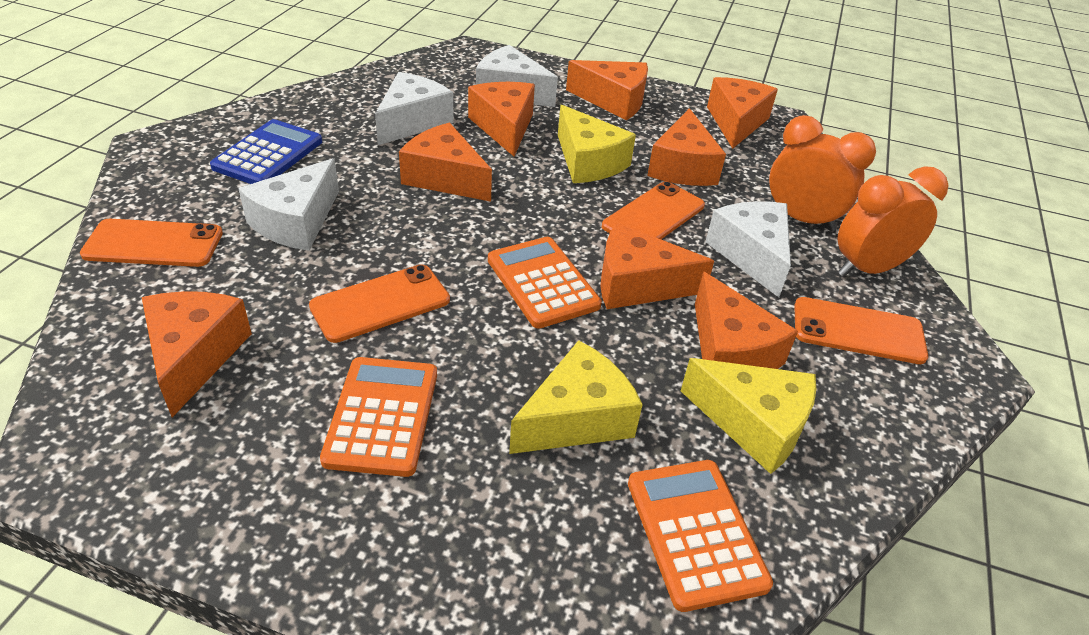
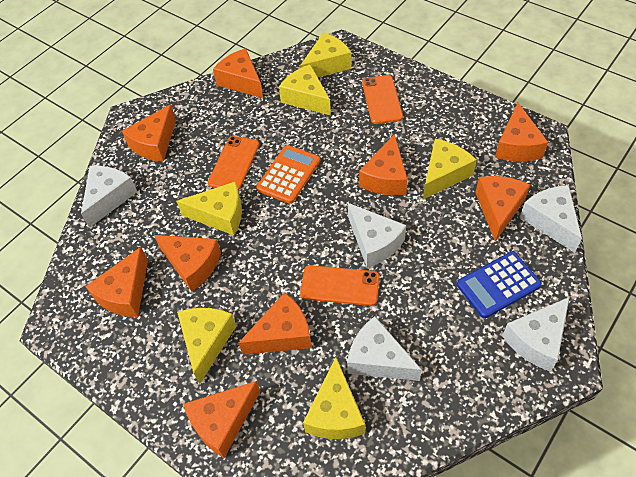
orange calculator: [320,357,437,477] [488,237,602,329] [628,460,773,612] = 3 -> [256,145,320,204] = 1
orange cheese: [142,291,252,417] [399,123,492,202] [468,82,535,156] [566,60,648,120] [600,223,714,309] [647,108,726,186] [695,272,798,369] [707,77,778,149] = 8 -> [85,247,148,317] [122,104,176,162] [154,235,221,292] [184,381,261,458] [213,48,263,98] [238,292,312,355] [359,134,408,195] [475,176,530,242] [495,103,548,162] = 9
orange clock: [769,115,876,231] [837,166,948,277] = 2 -> none = 0
orange phone: [80,219,223,267] [309,264,450,343] [602,181,705,239] [794,297,928,364] = 4 -> [208,136,259,191] [300,265,380,306] [362,75,403,124] = 3
white cheese: [238,158,339,251] [375,72,454,145] [476,45,558,107] [705,201,791,297] = 4 -> [81,166,137,228] [347,316,422,381] [348,203,406,268] [502,297,569,372] [519,185,582,253] = 5
yellow cheese: [509,340,643,454] [558,105,636,183] [681,358,816,474] = 3 -> [176,181,242,235] [177,308,236,384] [279,64,331,116] [300,32,352,77] [303,357,365,439] [423,139,477,199] = 6

